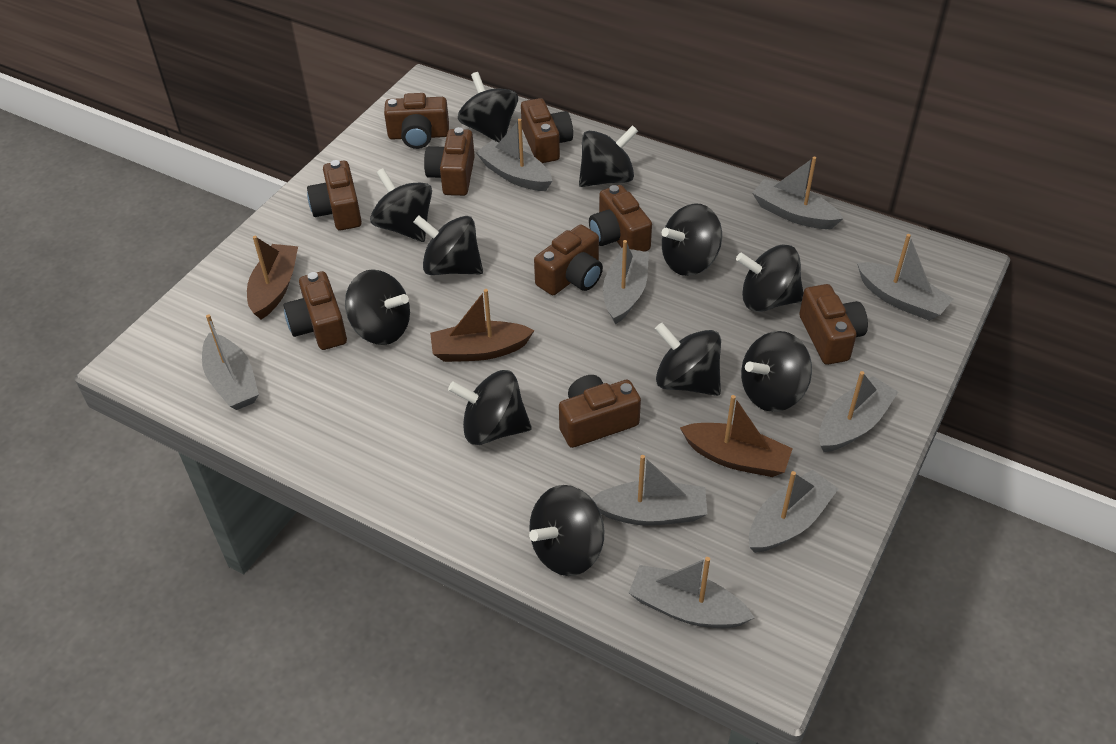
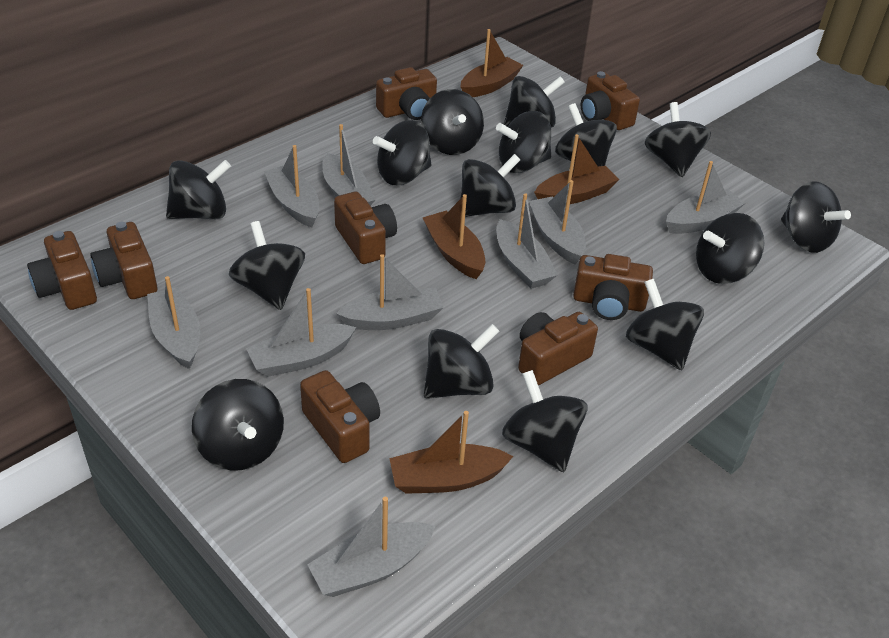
black spinning top: [345,269,410,345] [370,168,432,242] [414,216,483,275] [448,370,532,445] [458,72,518,142] [529,485,605,576] [579,125,638,187] [655,323,721,396] [662,203,722,276] [736,245,803,312] [741,331,812,412] = 11 -> [166,160,231,219] [192,379,284,471] [229,221,305,310] [373,120,432,185] [421,89,484,155] [424,324,499,399] [460,154,520,217] [496,111,551,173] [502,370,587,472] [504,76,565,128] [555,103,617,167] [626,279,704,370] [645,102,711,177] [696,213,764,284] [781,181,851,253] = 15
brown boat: [247,236,298,319] [430,289,535,362] [680,395,793,477] = 3 -> [389,411,513,494] [423,194,485,279] [461,29,523,97] [534,134,619,204] = 4
brown camera: [284,271,347,350] [307,160,362,230] [384,93,449,149] [424,127,475,196] [521,98,573,163] [534,224,603,295] [559,375,641,448] [589,185,652,252] [799,284,868,365] = 9 -> [27,231,97,310] [90,222,158,299] [300,370,380,463] [334,192,397,264] [376,67,437,120] [518,312,598,385] [573,254,653,320] [581,71,640,130] = 8

